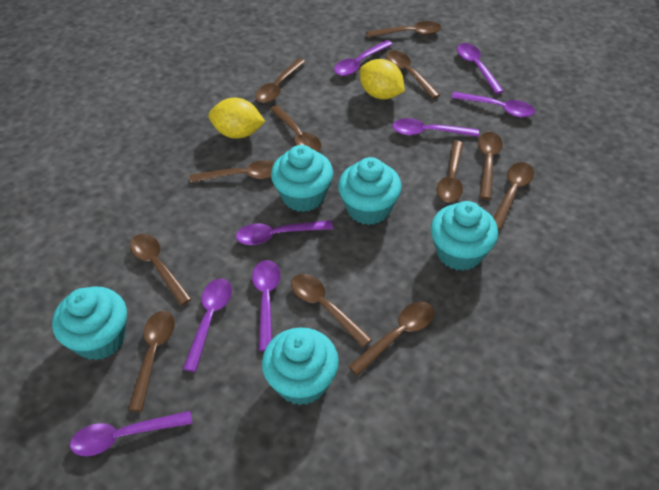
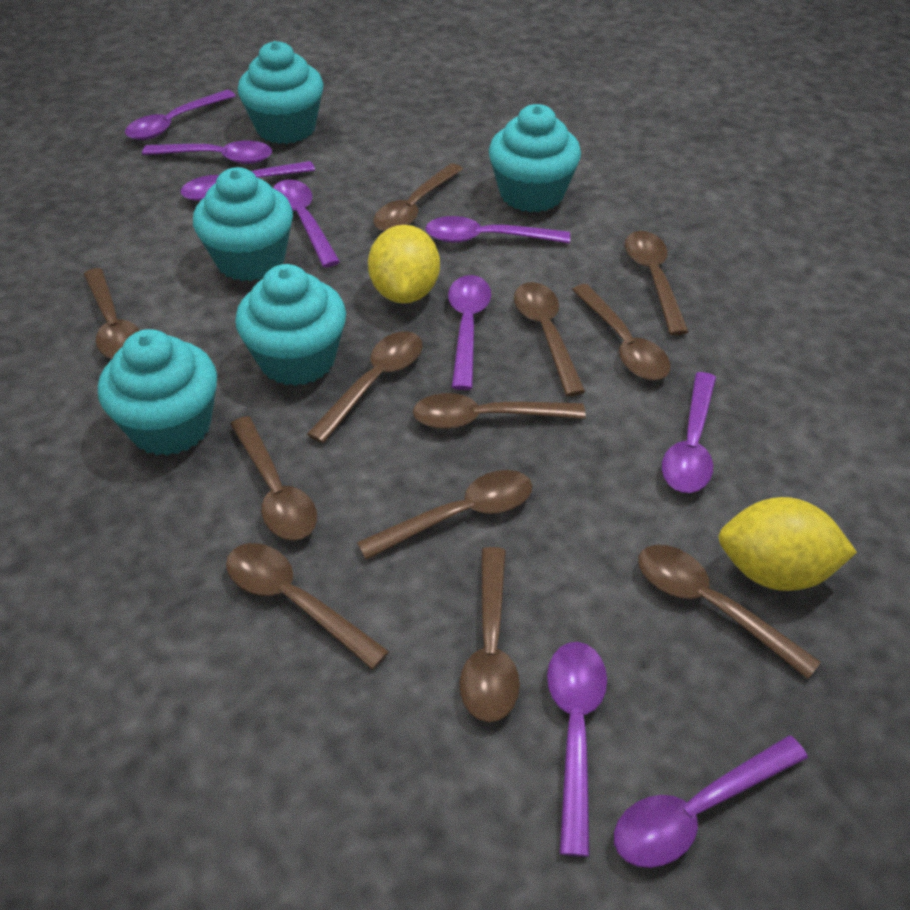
purple spoon: [70,411,192,456] [183,279,232,372] [236,220,333,245] [252,260,281,351] [334,40,393,76] [392,118,479,137] [451,92,535,117] [457,43,504,94] = 8 -> [125,90,236,140] [142,141,272,164] [181,161,315,201] [273,179,340,268] [425,216,570,244] [448,275,491,390] [547,642,607,857] [614,735,808,868] [662,372,716,493] = 9

